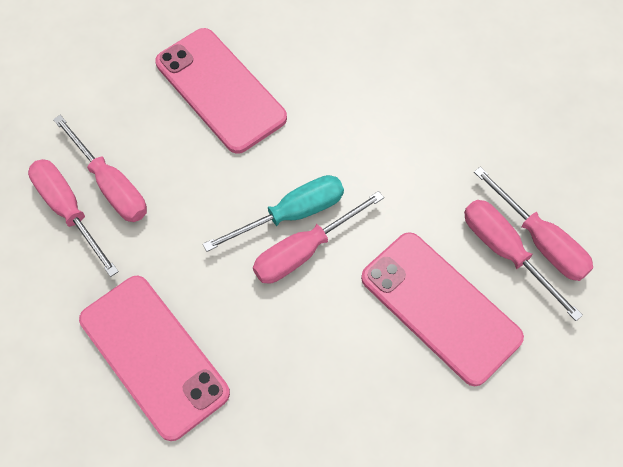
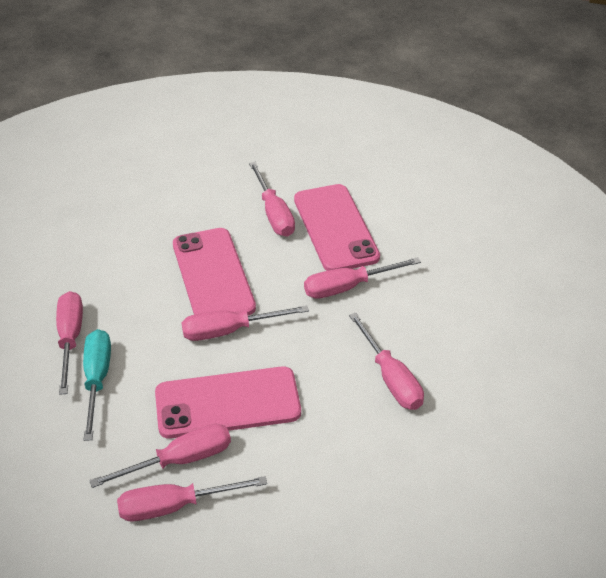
pink screwdriver: [28,159,119,277] [53,115,147,222] [253,191,384,284] [464,200,583,321] [474,167,593,281] = 5 -> [56,291,83,395] [89,424,231,488] [117,476,267,521] [181,305,309,341] [249,162,295,237] [304,257,421,299] [349,313,424,410] = 7

